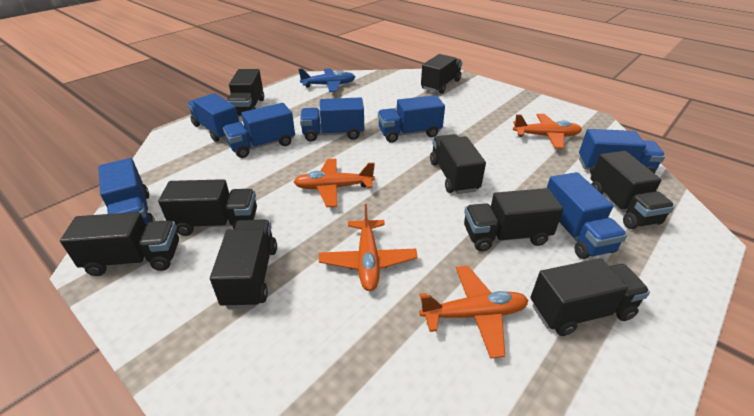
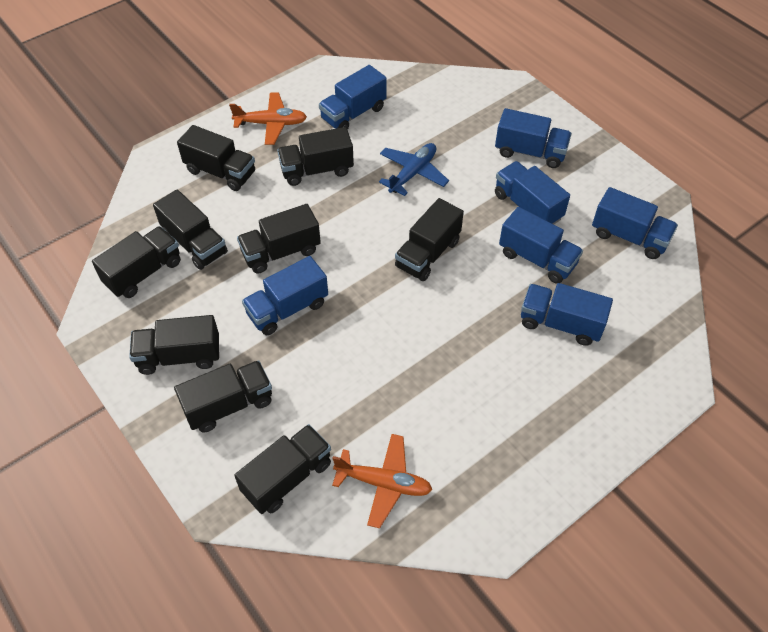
orange plane: [294,159,375,207] [319,204,418,291] [419,266,529,359] [513,114,582,149] = 4 -> [229,93,307,145] [332,434,432,528] = 2

